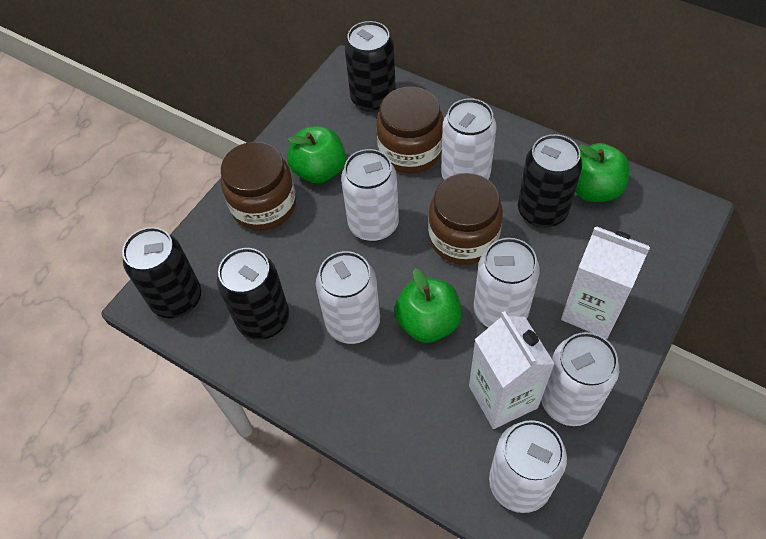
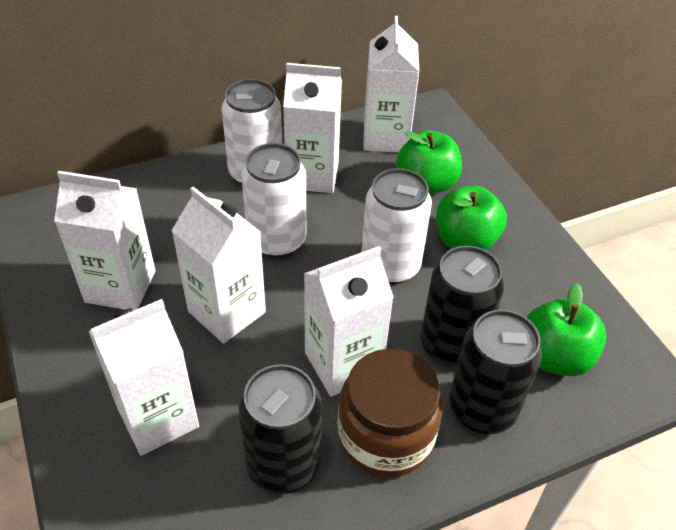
black can: [122,227,201,318] [217,248,289,340] [345,21,396,112] [518,134,582,228] = 4 -> [238,364,322,494] [421,246,504,366] [449,310,542,434] = 3
brown jar: [221,142,296,231] [376,87,444,173] [428,173,503,265] = 3 -> [337,349,443,478] = 1
white can: [316,251,380,344] [341,149,399,242] [441,98,496,180] [474,238,540,328] [489,420,567,513] [541,332,619,426] = 6 -> [222,79,282,185] [241,143,306,258] [362,168,432,284] = 3
white carton: [469,311,555,429] [561,227,650,339] = 2 -> [54,171,156,311] [88,299,199,456] [171,187,266,344] [283,63,342,193] [304,246,394,397] [363,16,419,152] = 6

